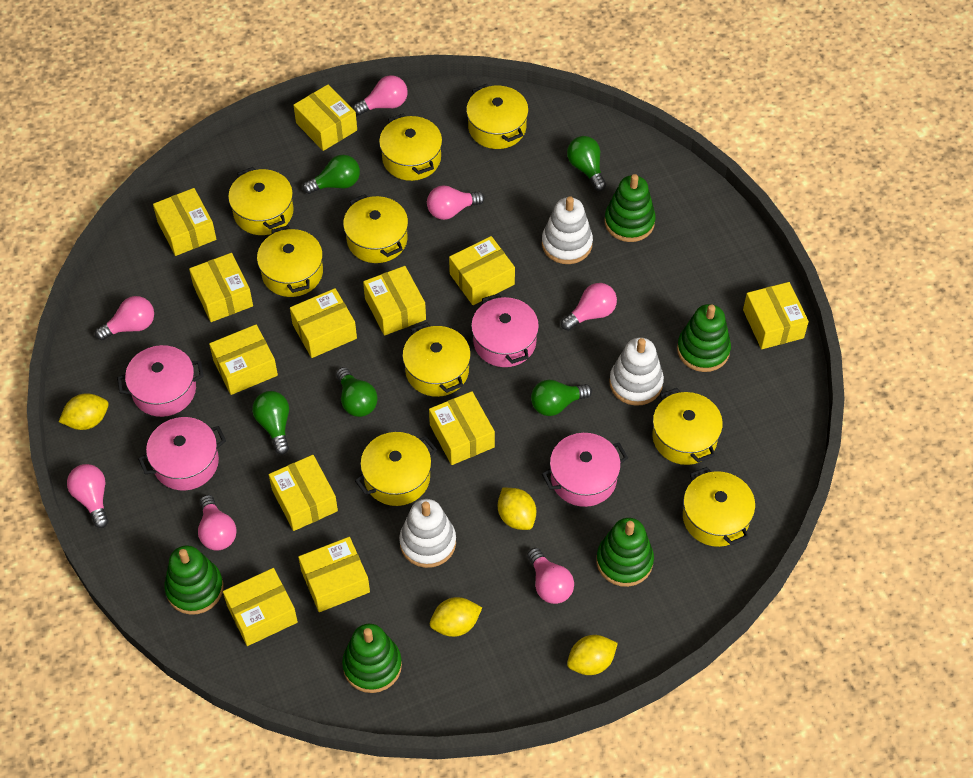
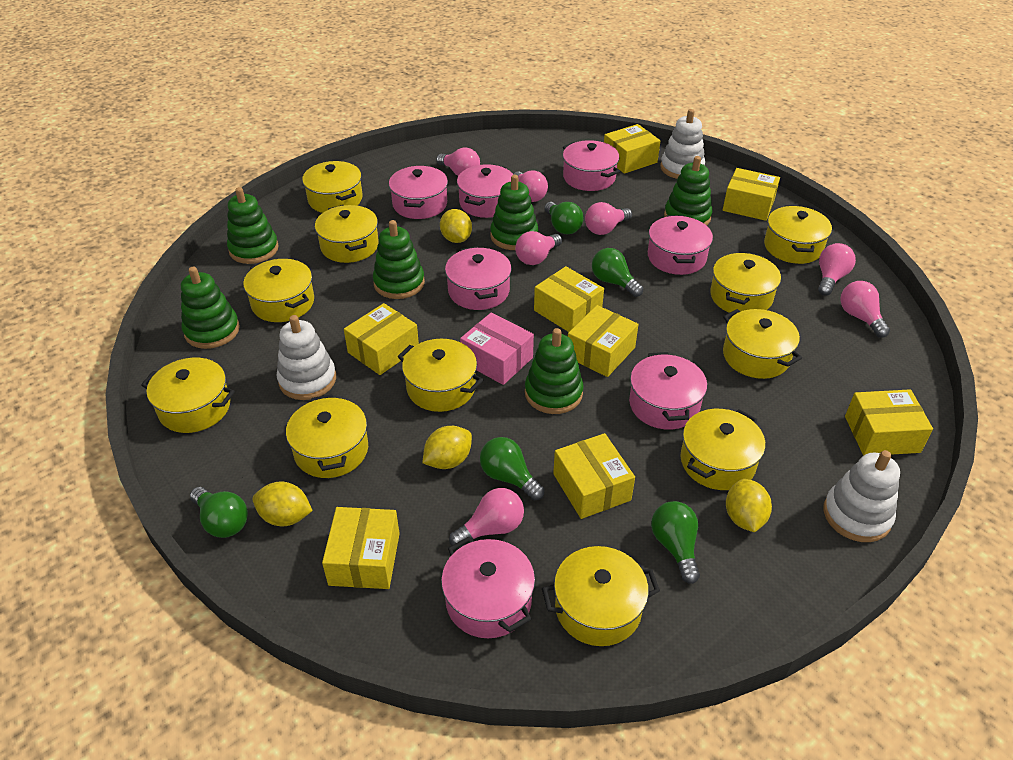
green stacking toy: [164,545,223,615] [342,624,402,693] [596,518,654,587] [604,174,656,242] [677,304,731,372] = 5 -> [181,267,240,349] [227,187,279,264] [373,220,425,299] [490,175,538,250] [525,328,584,414] [664,156,712,226] = 6
pink box: none = 0 -> [460,313,534,385] = 1
pink pot: [117,345,204,417] [138,417,226,490] [471,293,539,367] [542,433,628,507] = 4 -> [389,165,448,219] [441,536,535,638] [445,246,512,310] [457,164,513,218] [563,140,620,191] [629,352,707,430] [648,215,713,275] = 7
yellow box: [153,188,216,256] [189,253,253,322] [209,324,278,395] [223,568,298,646] [269,455,338,531] [290,288,357,358] [294,84,357,151] [298,537,370,612] [363,266,426,336] [429,391,495,465] [449,236,515,305] [743,282,809,349] = 12 -> [322,507,400,589] [344,303,419,375] [534,266,604,332] [553,433,635,519] [568,305,639,377] [604,124,660,174] [723,168,780,221] [845,389,933,456] = 8
yellow pot: [228,167,294,235] [257,225,323,297] [343,194,408,263] [355,432,437,506] [379,113,442,181] [402,322,471,397] [466,84,529,149] [652,388,723,465] [683,467,755,547] = 9 -> [141,358,235,433] [243,259,314,322] [286,394,368,478] [302,161,362,213] [315,205,379,263] [397,339,483,412] [542,546,660,646] [681,409,765,490] [710,252,781,313] [723,309,802,379] [764,205,832,264] = 11

